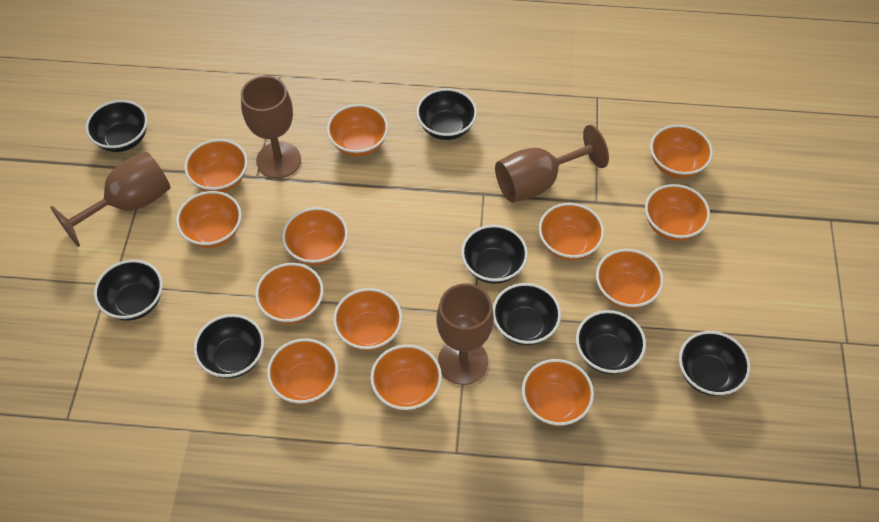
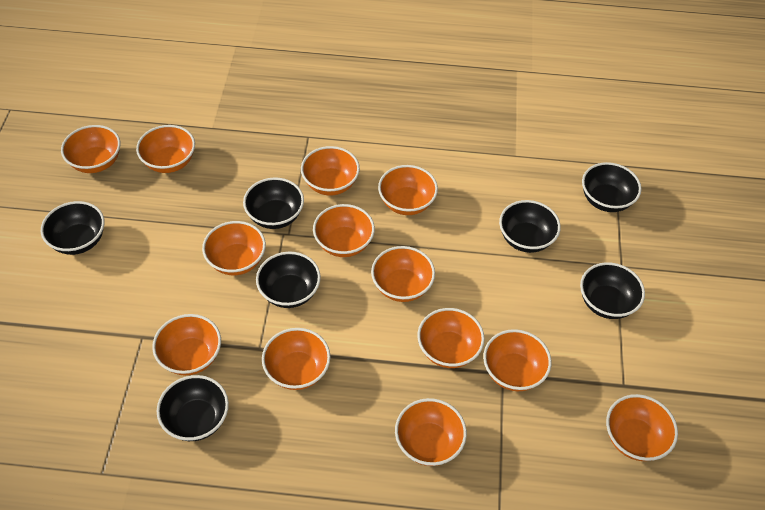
black bowl: [86,100,148,152] [94,260,163,321] [194,314,264,378] [416,88,477,140] [461,225,528,284] [493,283,561,345] [576,310,646,374] [679,331,750,396] = 8 -> [41,201,104,255] [157,375,229,441] [243,177,304,229] [256,251,321,308] [499,200,561,253] [580,262,645,319] [582,162,642,212] = 7
brown goblet: [50,151,171,247] [241,76,301,179] [437,284,494,385] [495,125,609,203] = 4 -> none = 0

